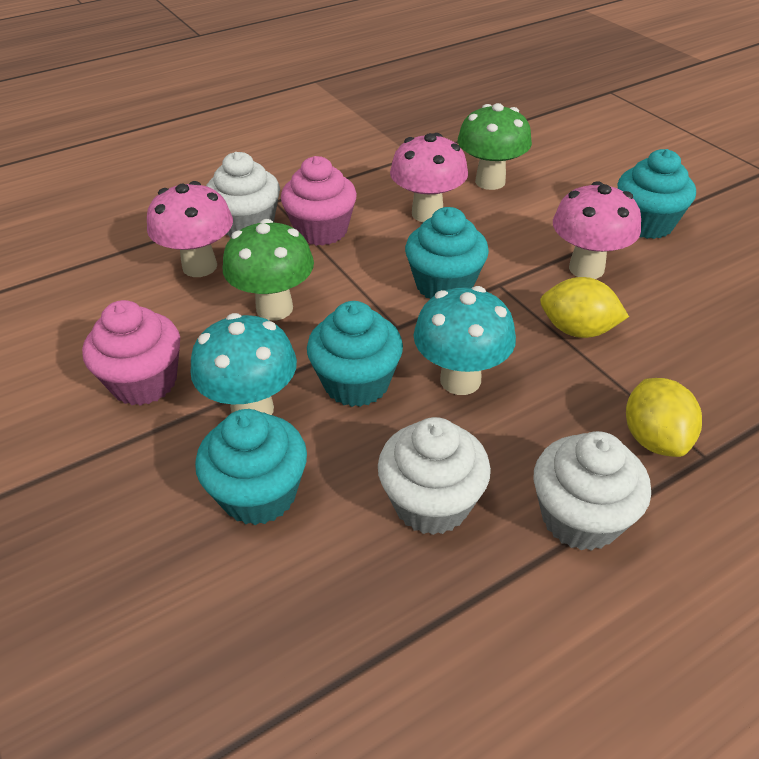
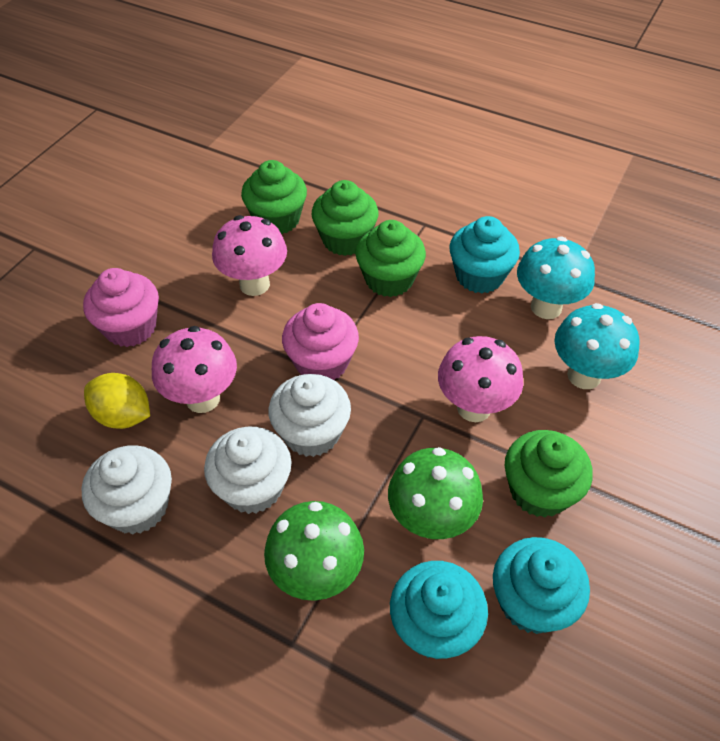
green cupcake: none = 0 -> [241,160,307,234] [312,180,378,256] [355,220,426,297] [504,430,593,518] = 4
turquoise cupcake: [195,409,307,525] [307,301,403,407] [405,207,489,299] [617,149,696,239] = 4 -> [390,561,488,659] [450,216,520,294] [493,537,590,634] = 3
yellow lemon: [540,277,629,338] [626,378,702,457] = 2 -> [84,373,150,429] = 1

